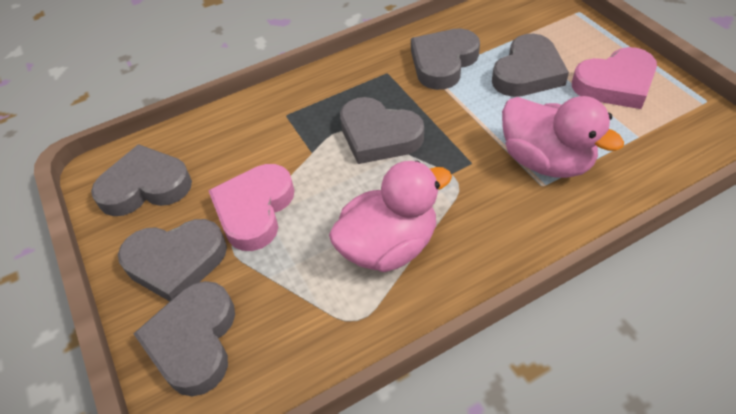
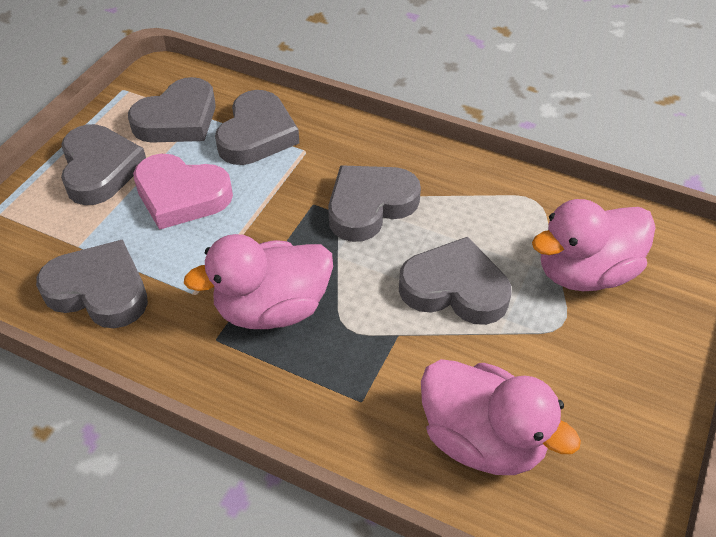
pink duck: [329,160,452,272] [502,96,624,178] = 2 -> [184,234,333,329] [421,359,581,475] [532,199,656,291] = 3
pink heart: [208,164,294,251] [572,47,657,109] = 2 -> [133,154,233,230] = 1

